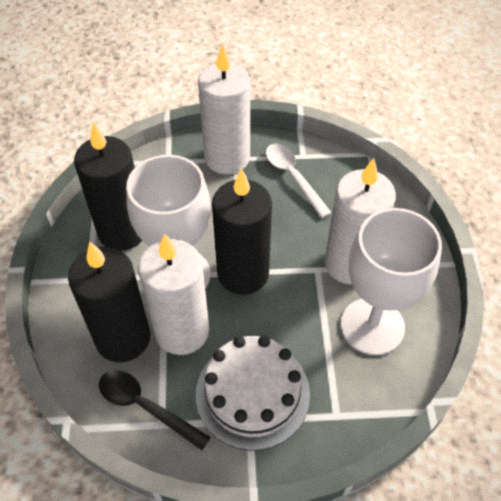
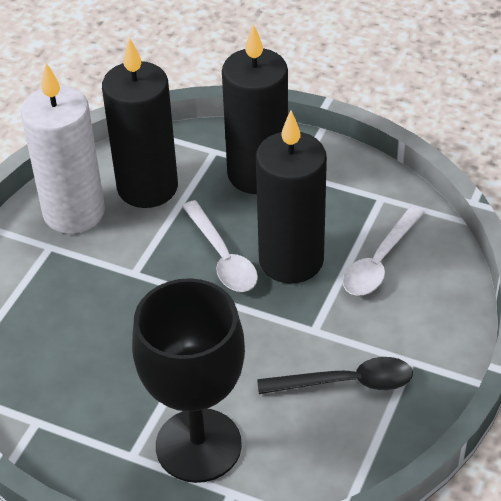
black goblet: none = 0 -> [132,278,245,483] = 1
white cake: [196,336,310,451] = 1 -> none = 0
white candle: [138,233,209,355] [198,43,250,175] [325,158,396,285] = 3 -> [21,63,105,234] = 1
white goblet: [126,155,211,289] [341,208,442,355] = 2 -> none = 0
white spoon: [266,144,332,218] = 1 -> [182,200,258,292] [342,205,425,296] = 2

